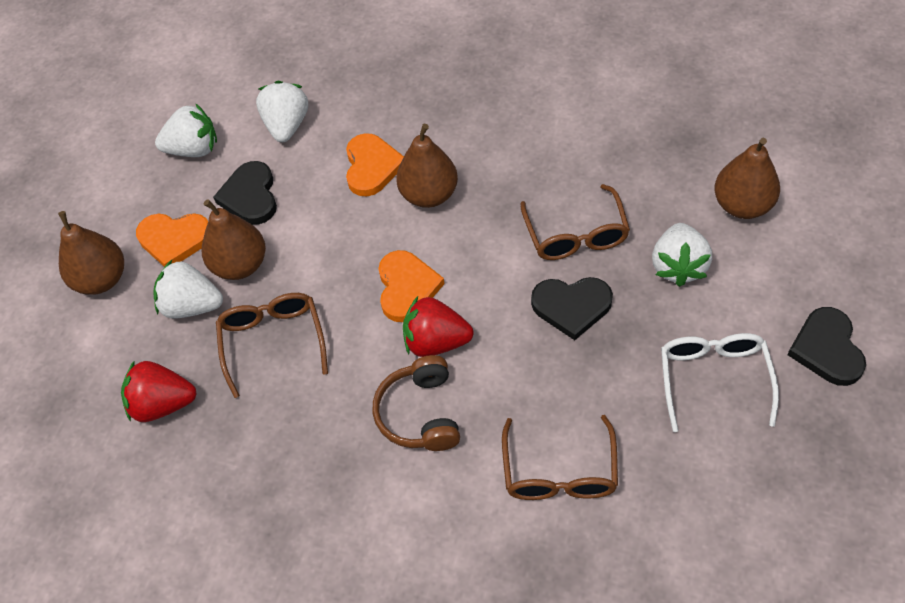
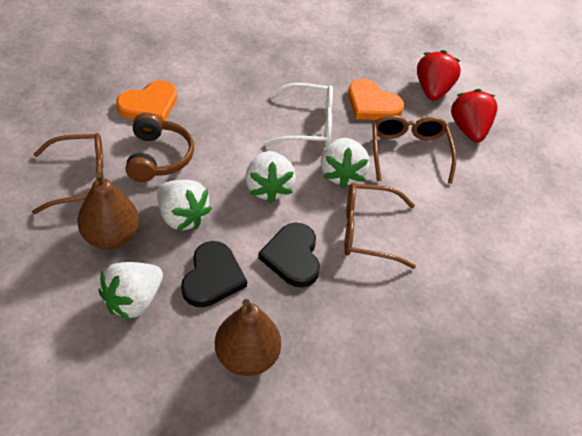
black heart: [213,161,277,225] [531,277,613,340] [787,307,866,386] = 3 -> [181,241,247,307] [258,223,320,288] = 2
brown pear: [58,211,124,295] [202,199,266,280] [396,124,458,208] [714,138,780,219] = 4 -> [77,172,139,249] [215,299,281,376] = 2
orange heart: [136,213,208,267] [346,133,404,196] [378,250,445,322] = 3 -> [116,80,177,121] [348,78,404,120] = 2

